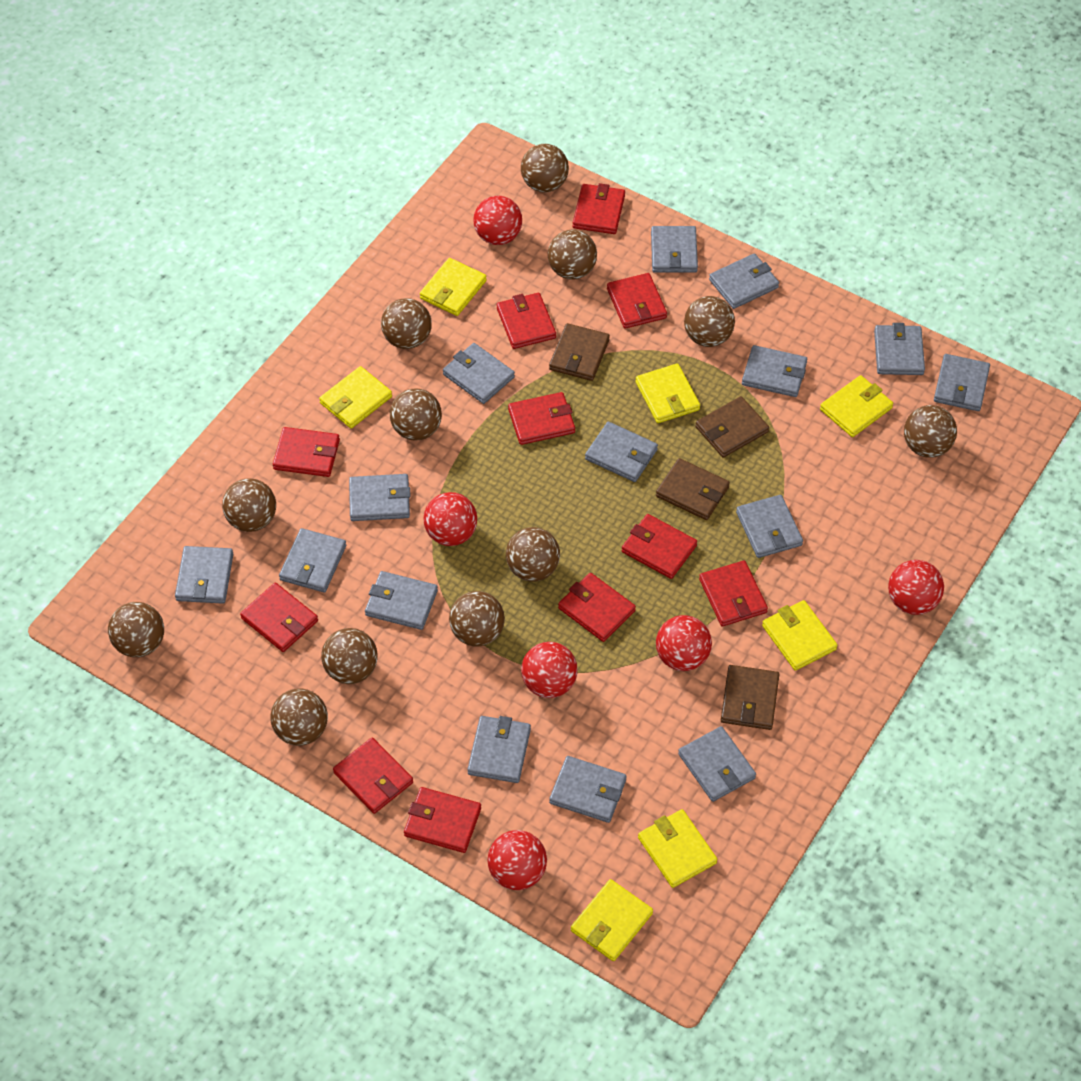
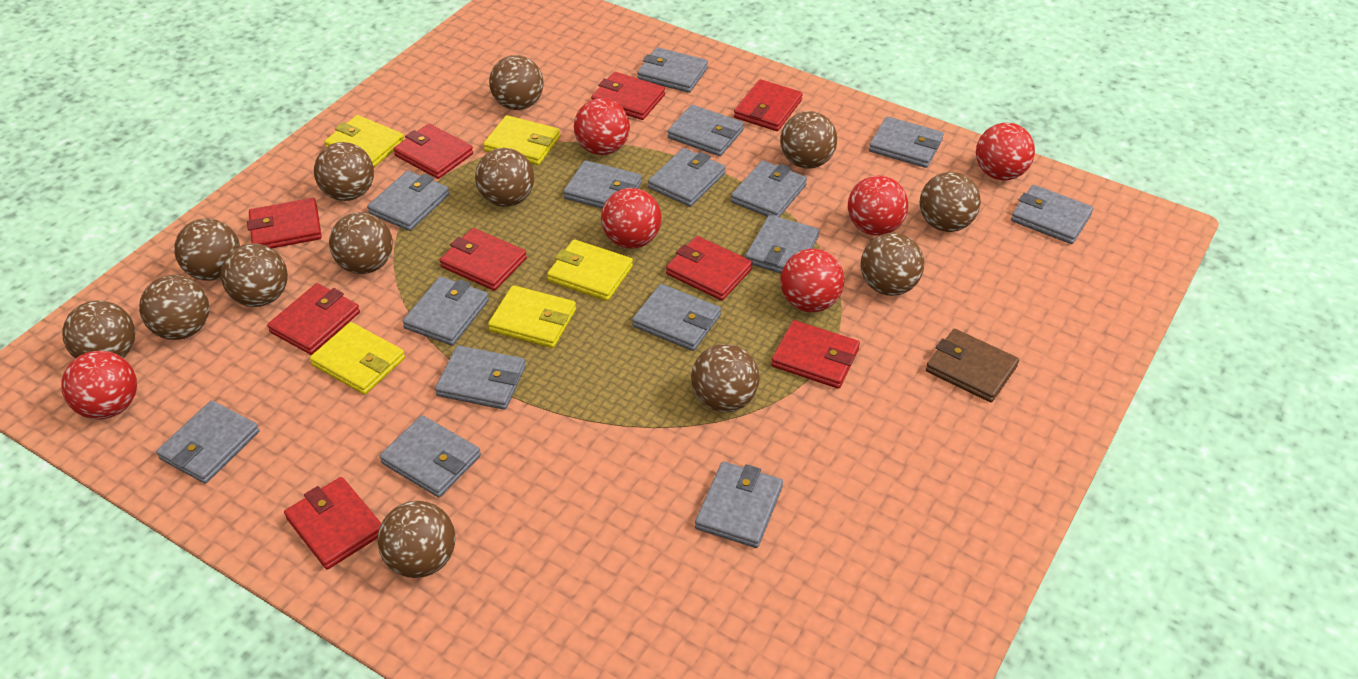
brown ball: [108,602,164,657] [222,478,276,532] [270,688,328,746] [321,628,377,684] [381,298,432,349] [390,388,442,441] [449,591,505,647] [506,527,560,582] [521,144,569,193] [548,230,597,280] [684,296,735,347] [904,405,957,458] = 12 -> [62,300,135,359] [139,275,209,340] [174,218,240,281] [221,243,288,307] [314,142,374,201] [329,212,393,274] [378,501,455,578] [475,148,534,207] [489,55,544,110] [691,344,759,412] [780,111,837,169] [861,233,924,296] [920,172,981,232] = 13
brown wallet: [549,323,610,381] [656,458,730,520] [695,396,769,458] [721,665,780,730] = 4 -> [926,329,1019,402] = 1
red wallet: [240,583,318,652] [273,427,340,477] [333,737,413,814] [404,787,481,853] [497,293,556,349] [508,392,575,445] [558,573,636,642] [573,183,625,234] [607,273,667,329] [622,514,697,579] [699,560,768,626] = 11 -> [247,198,322,249] [267,283,360,355] [284,477,382,570] [393,124,473,179] [440,228,527,291] [591,72,665,120] [666,236,753,301] [734,79,803,131] [771,320,860,389] = 9
yellow wallet: [319,366,392,429] [420,258,487,316] [571,879,653,961] [636,363,700,423] [638,809,717,888] [762,600,837,671] [820,375,893,437] = 7 -> [310,322,405,395] [324,115,405,167] [483,115,561,165] [488,285,576,348] [547,239,633,301] = 5

